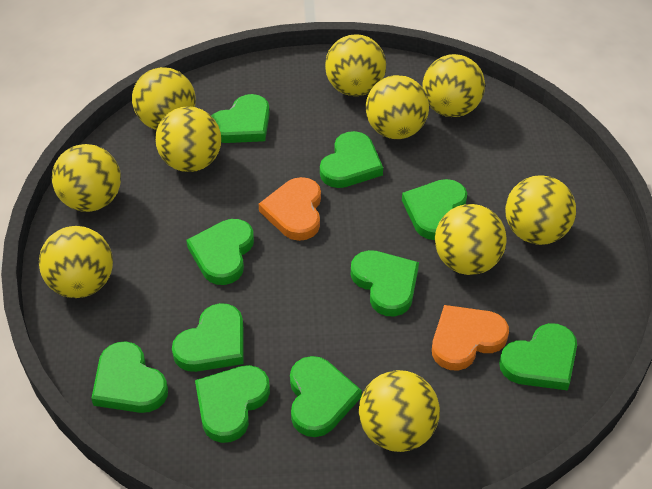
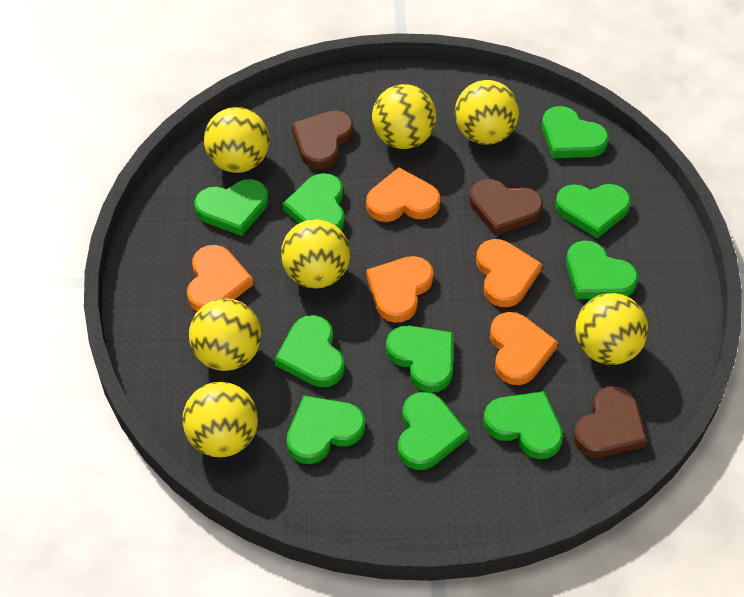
brown heart: none = 0 -> [292,111,354,169] [469,179,543,236] [573,386,647,457] = 3
orange heart: [259,177,321,241] [432,305,509,371] = 2 -> [187,245,253,311] [366,167,440,222] [367,256,434,323] [476,239,542,307] [490,312,558,385] = 5
yellow ball: [39,226,113,298] [52,144,121,212] [132,67,196,130] [155,106,221,172] [325,34,386,96] [359,370,440,452] [365,75,429,139] [422,54,485,117] [435,204,507,275] [505,175,576,245] = 10 -> [182,382,258,458] [189,299,261,371] [204,107,269,173] [281,219,350,289] [372,84,436,149] [455,80,519,145] [575,293,648,365] = 7

